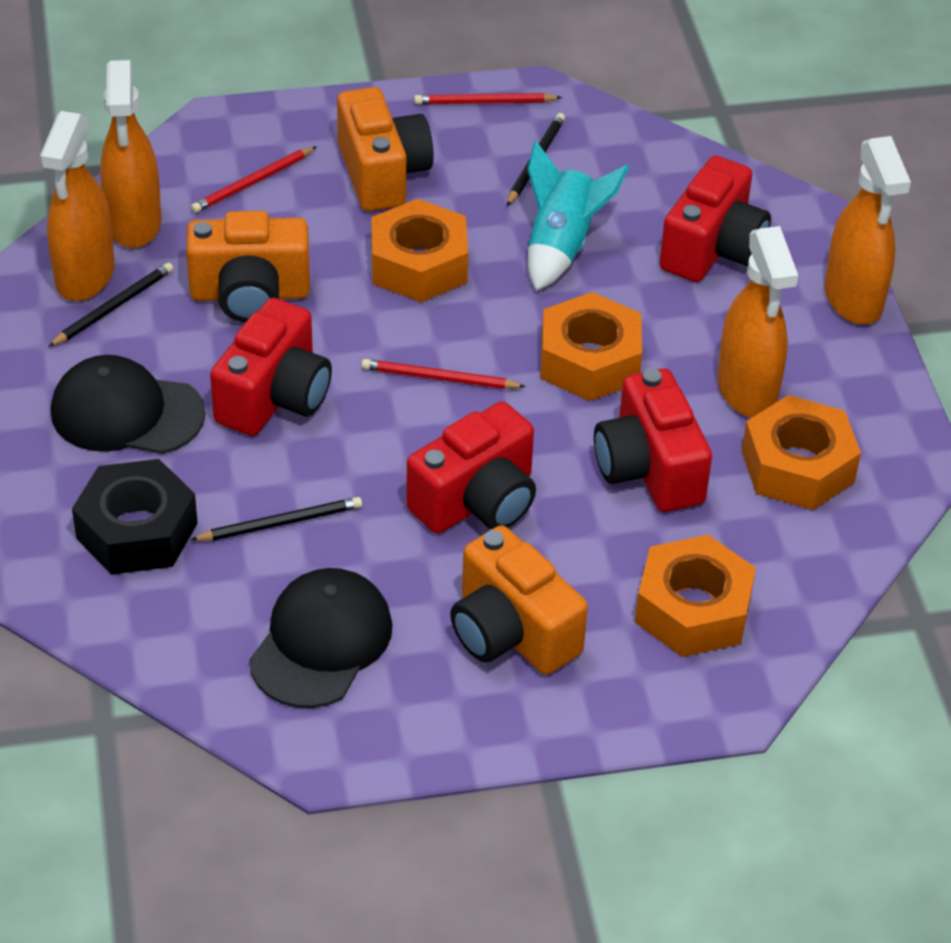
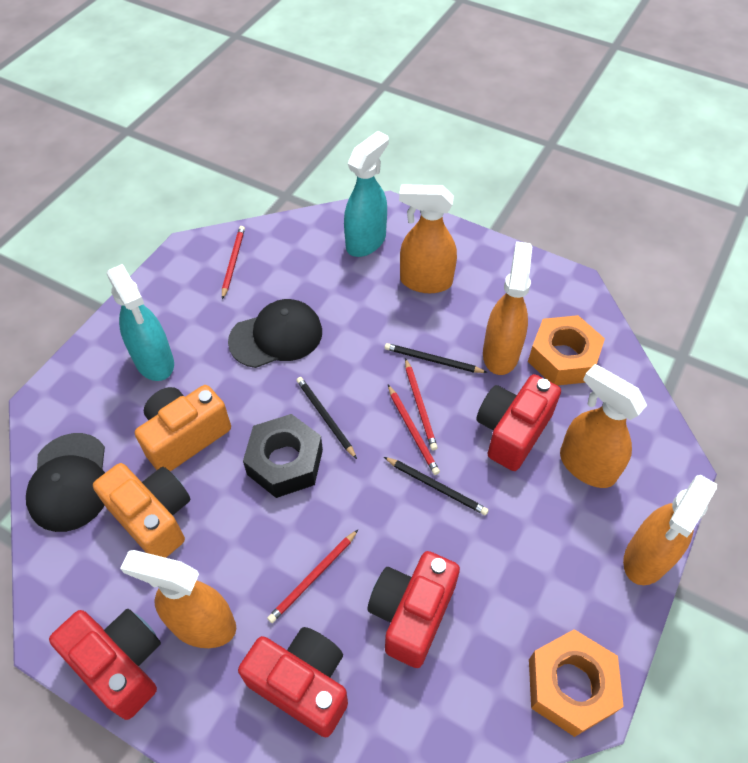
orange camera: [186,211,310,322] [337,87,434,211] [450,525,588,675] = 3 -> [93,463,191,558] [135,385,231,472] = 2
orange nut: [371,199,468,302] [541,292,642,401] [635,535,756,657] [742,395,861,510] = 4 -> [528,315,605,385] [529,629,624,737] = 2
orange spray bottle: [40,111,115,301] [100,60,162,248] [717,226,798,417] [824,136,911,325] = 4 -> [120,550,236,648] [399,184,457,293] [483,241,532,375] [560,364,647,488] [623,475,717,585] = 5
red pencil: [191,146,317,213] [361,359,526,389] [414,93,562,105] = 3 -> [222,226,245,299] [267,530,358,623] [388,385,440,475] [405,358,438,451] = 4
turquoise rocket: [528,141,630,291] = 1 -> none = 0
turquoise spray bottle: none = 0 -> [106,264,174,381] [344,131,389,257] = 2

